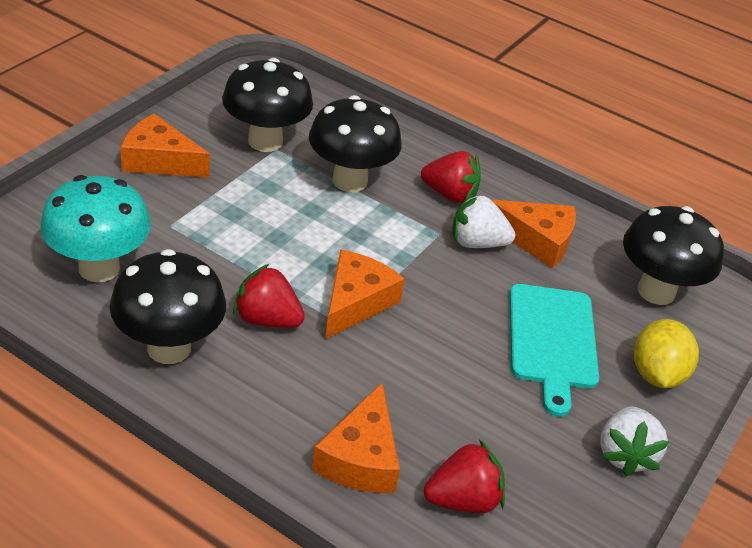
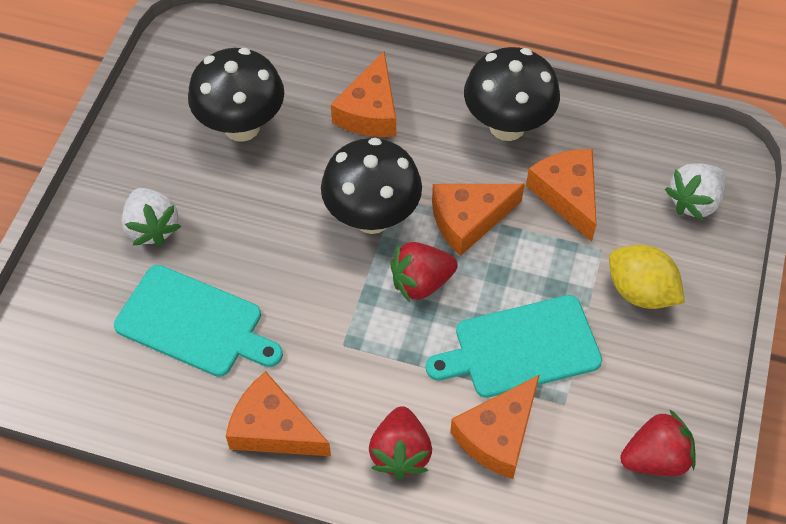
black mushroom: [110,249,226,364] [222,58,313,152] [309,95,402,192] [623,206,724,305] = 4 -> [188,48,284,142] [321,138,422,234] [464,47,560,141] = 3
orange cheese: [121,113,210,178] [312,383,400,493] [325,250,405,339] [492,200,576,268] = 4 -> [226,371,331,456] [331,52,396,137] [432,184,525,256] [450,374,540,479] [526,149,597,242] = 5
turquoise cutting board: [510,284,599,417] = 1 -> [114,265,283,377] [426,295,602,398] = 2
turquoise mushroom: [41,175,151,282] = 1 -> none = 0

